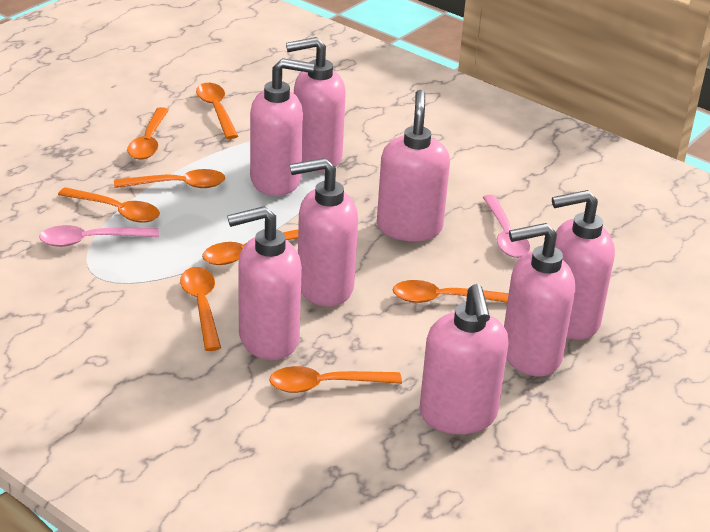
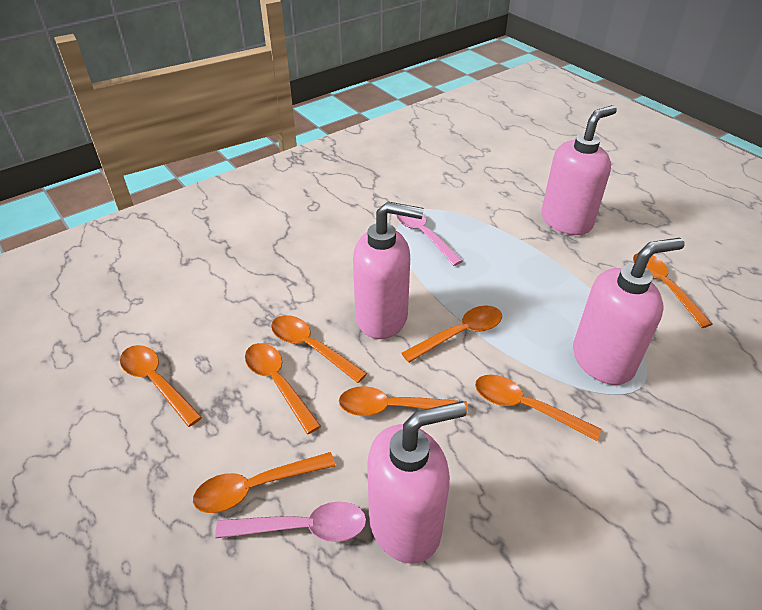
pink soap dispenser: [227,206,302,360] [250,58,314,196] [286,37,346,171] [290,158,358,306] [377,90,450,241] [420,284,509,434] [504,223,575,376] [552,190,615,340] = 8 -> [353,201,424,339] [367,401,467,564] [541,105,617,235] [573,238,685,385] = 4

